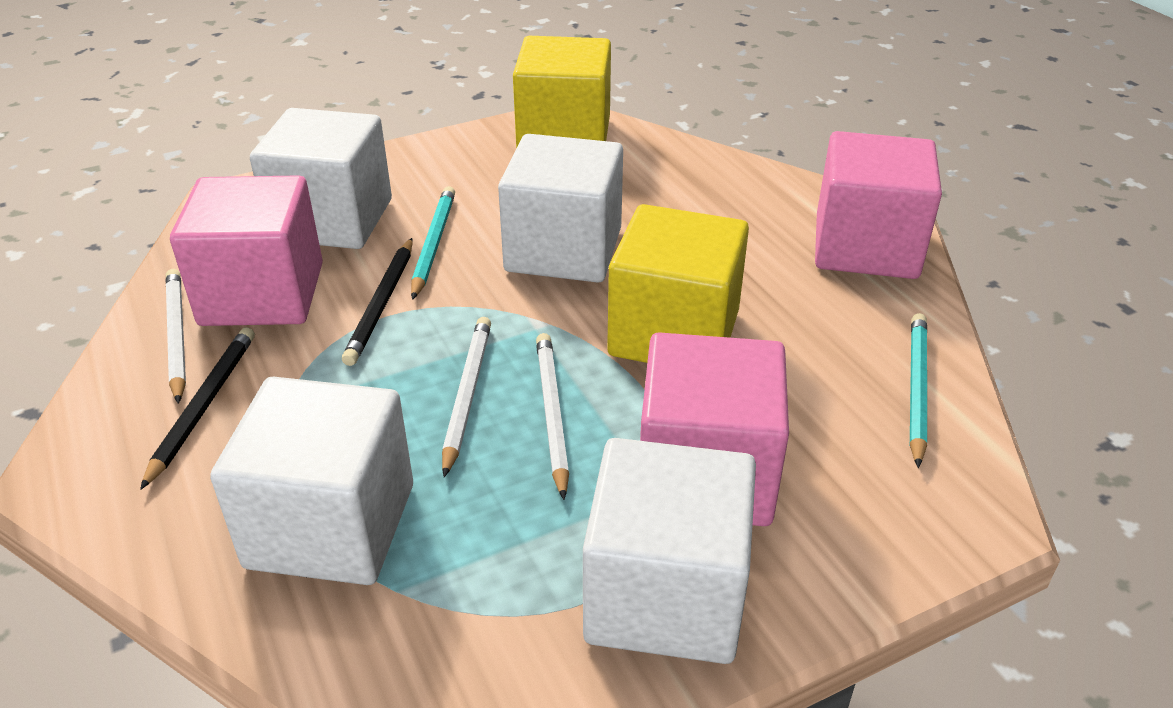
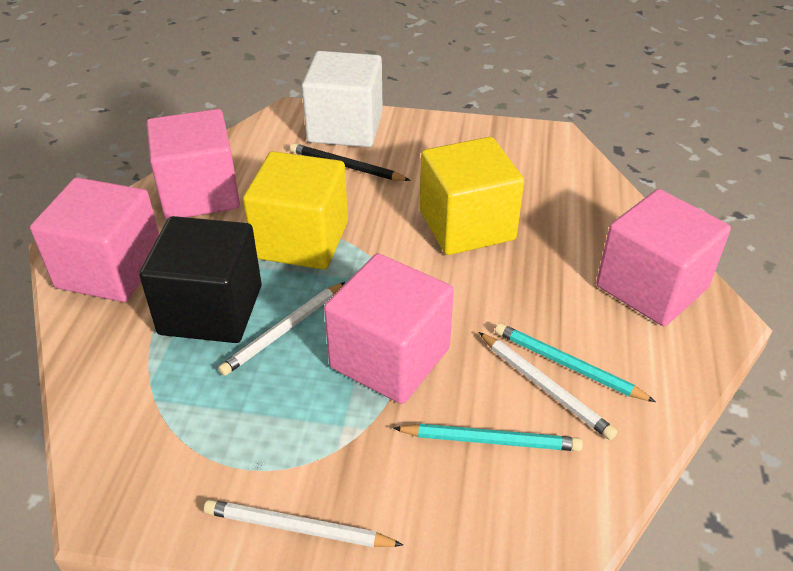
black cube: none = 0 -> [139,216,262,343] = 1
black pencil: [140,327,255,490] [342,238,413,366] = 2 -> [290,143,411,181] = 1
pink cube: [170,175,323,326] [640,332,789,526] [815,131,942,279] = 3 -> [30,177,159,302] [146,109,240,219] [324,253,454,404] [596,189,731,326] = 4
white cube: [210,377,413,585] [250,108,392,249] [498,134,623,283] [583,438,756,664] = 4 -> [302,51,383,147] = 1

